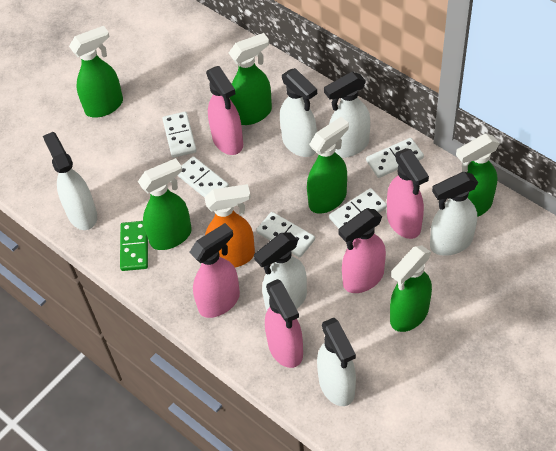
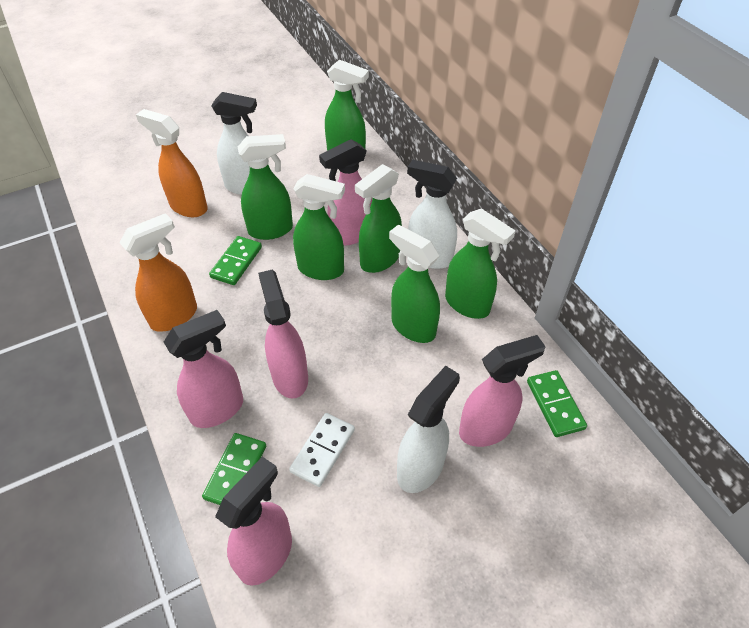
green domino: [120,221,148,271] = 1 -> [202,433,266,505] [209,236,262,285] [527,370,587,437] = 3
orange spray bottle: [204,184,255,267] = 1 -> [120,213,197,332] [136,109,208,217] = 2
white domino: [162,112,197,158] [177,156,229,197] [256,212,315,258] [329,188,387,228] [366,138,424,178] = 5 -> [289,413,355,487] = 1
white spray bottle: [43,132,97,230] [254,233,307,311] [280,68,317,157] [317,318,356,406] [324,72,370,158] [430,172,478,256] = 6 -> [211,92,257,195] [397,366,460,493] [407,160,457,269] = 3

